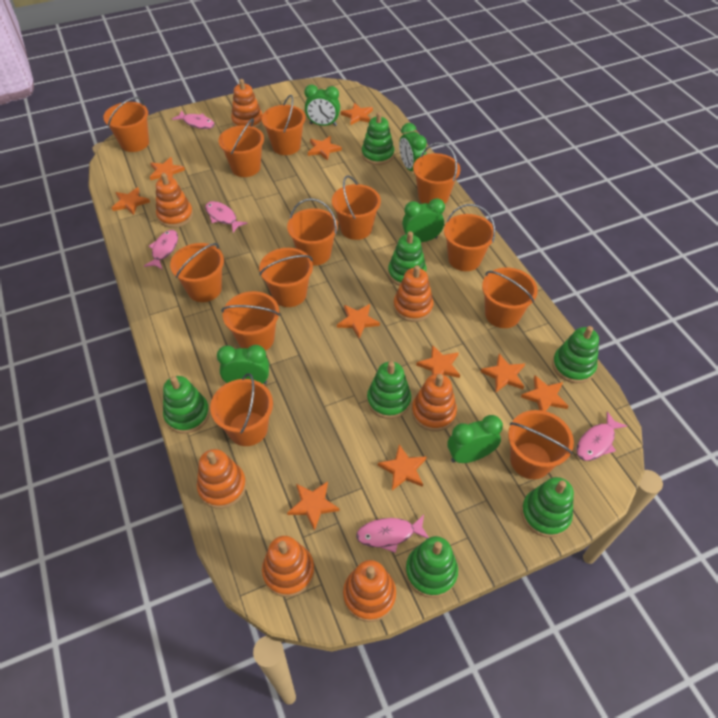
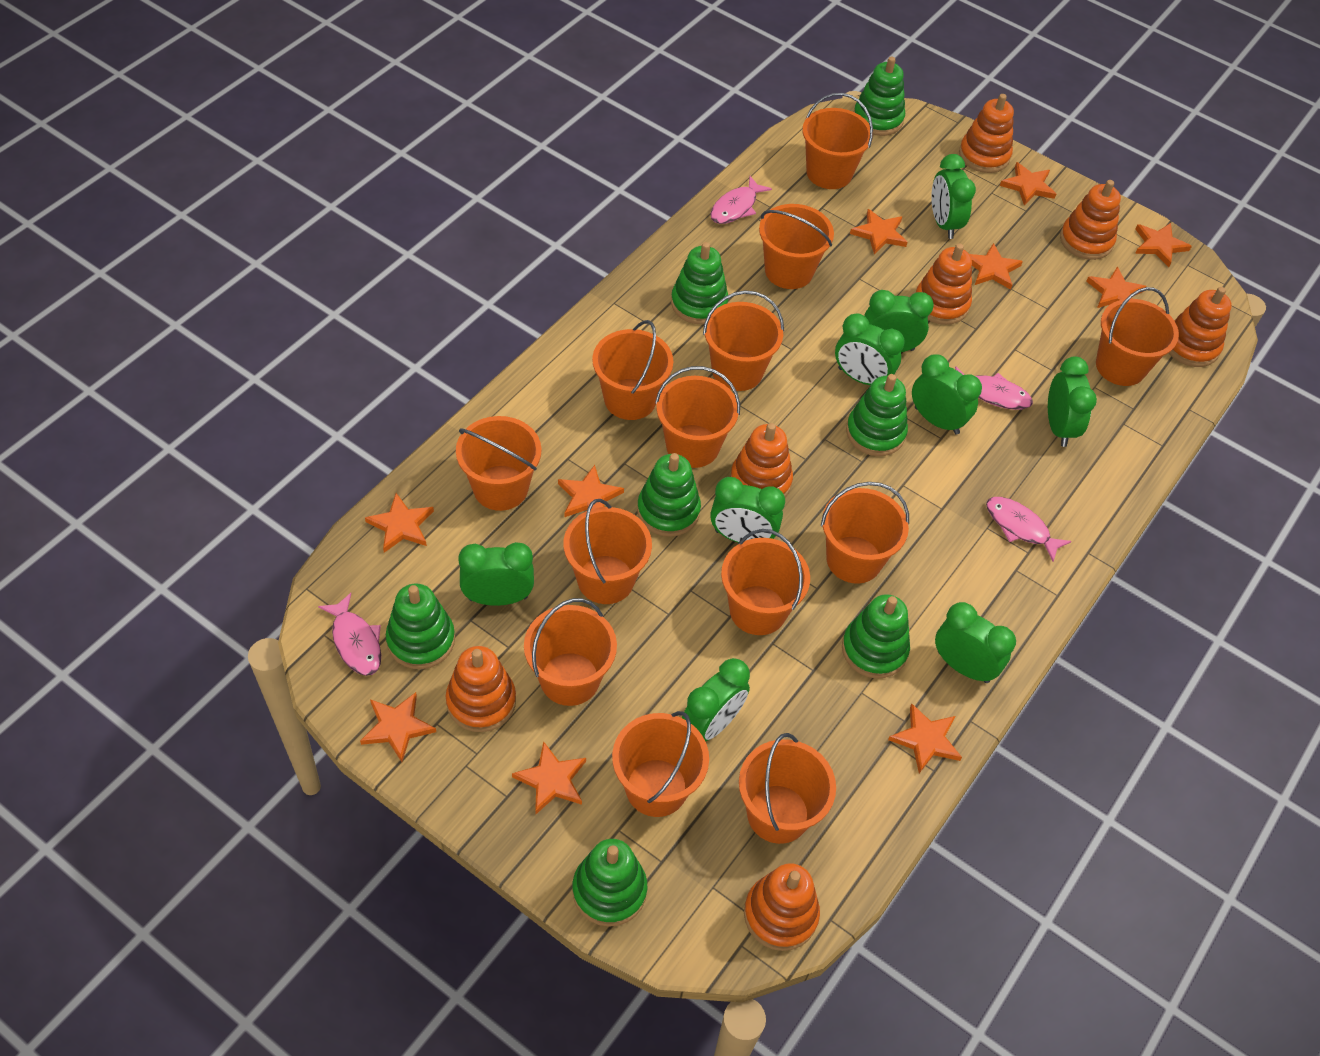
green clock: [217,345,269,384] [304,85,340,126] [399,123,427,171] [402,198,445,242] [447,415,503,463] = 5 -> [458,542,534,606] [682,658,750,742] [710,477,785,543] [835,313,905,385] [864,290,934,352] [912,354,982,435] [931,154,976,239] [935,602,1016,683] [1048,356,1097,447] = 9
pink fish: [144,230,178,270] [172,110,215,129] [205,201,248,232] [356,515,429,553] [576,412,627,461] = 5 -> [318,593,381,676] [710,176,772,224] [955,366,1033,410] [986,497,1071,562] = 4

